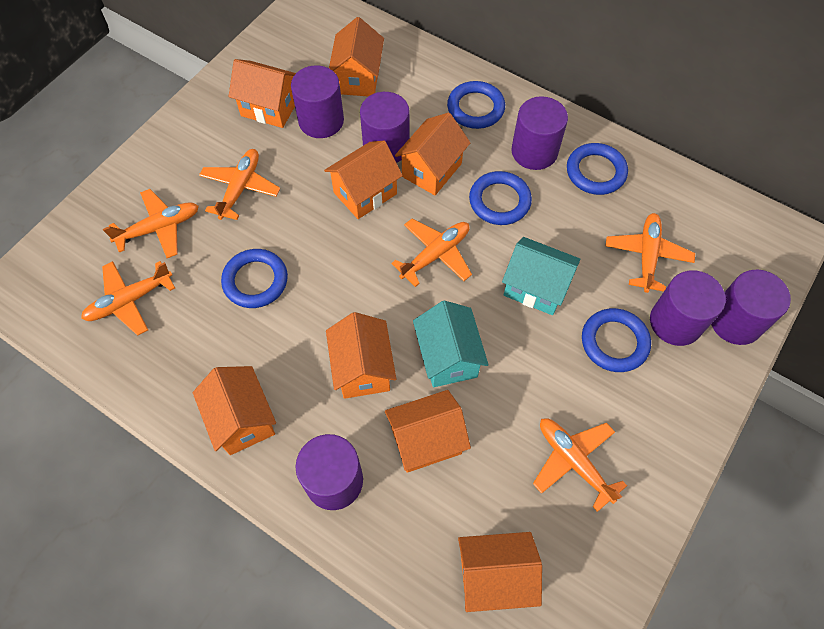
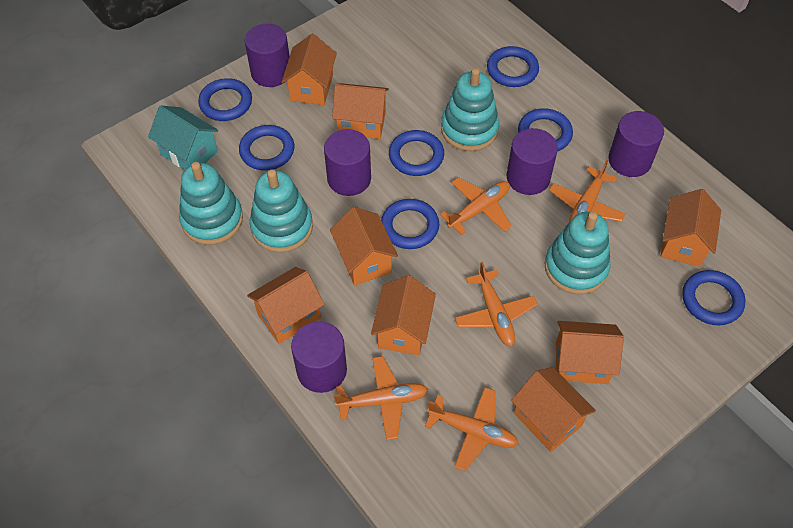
blue ring: [221,249,288,308] [447,81,505,129] [469,171,532,225] [567,143,628,195] [582,308,651,372] = 5 -> [198,78,252,121] [239,125,294,171] [381,199,439,249] [389,130,444,176] [487,46,539,87] [518,108,573,151] [682,270,745,325] = 7
orange plane: [81,261,175,336] [103,189,199,258] [199,149,280,220] [391,219,472,287] [533,418,627,512] [606,213,695,293] = 6 -> [334,356,428,440] [425,387,519,471] [440,177,512,235] [455,262,538,346] [549,160,626,222] = 5
purple cylinder: [291,65,344,138] [296,434,363,510] [360,92,410,163] [511,96,568,170] [650,270,726,346] [711,270,791,345] = 6 -> [244,24,290,87] [291,321,347,393] [324,129,371,196] [507,128,558,195] [608,111,664,177] = 5
turquoise house: [413,301,489,387] [502,237,580,315] = 2 -> [148,106,218,170] = 1
turquoise stacking toy: none = 0 -> [179,162,243,245] [250,169,313,253] [441,68,499,151] [545,212,611,294] = 4

